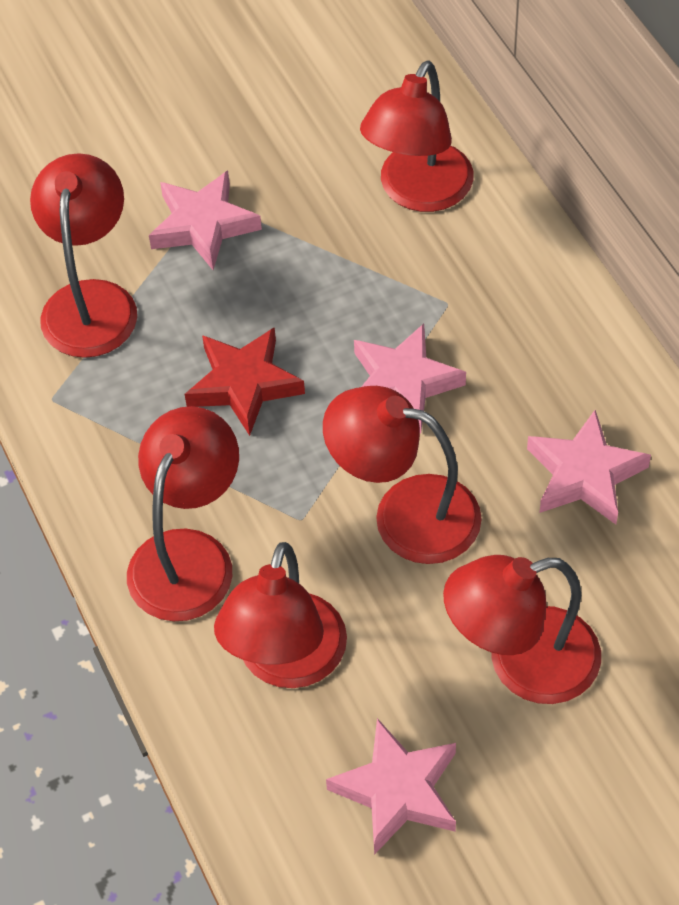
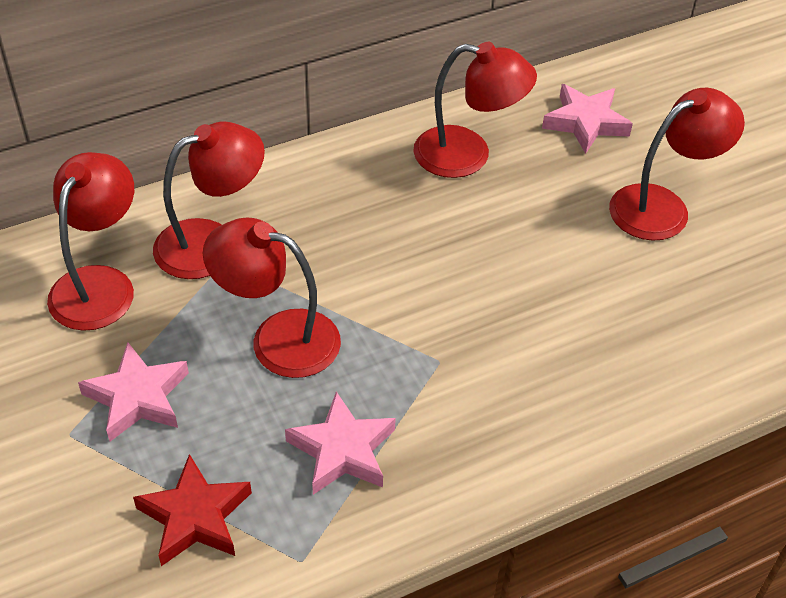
pink star: [149,171,262,270] [326,718,456,855] [354,324,466,433] [527,410,651,524] = 4 -> [78,342,189,441] [285,391,396,495] [542,84,633,154] = 3
red lamp: [30,153,137,358] [127,406,239,621] [214,542,347,688] [323,386,482,564] [360,60,474,212] [443,555,601,704] = 6 -> [47,152,134,331] [153,122,265,279] [203,218,341,378] [413,42,537,178] [609,88,745,241] = 5

